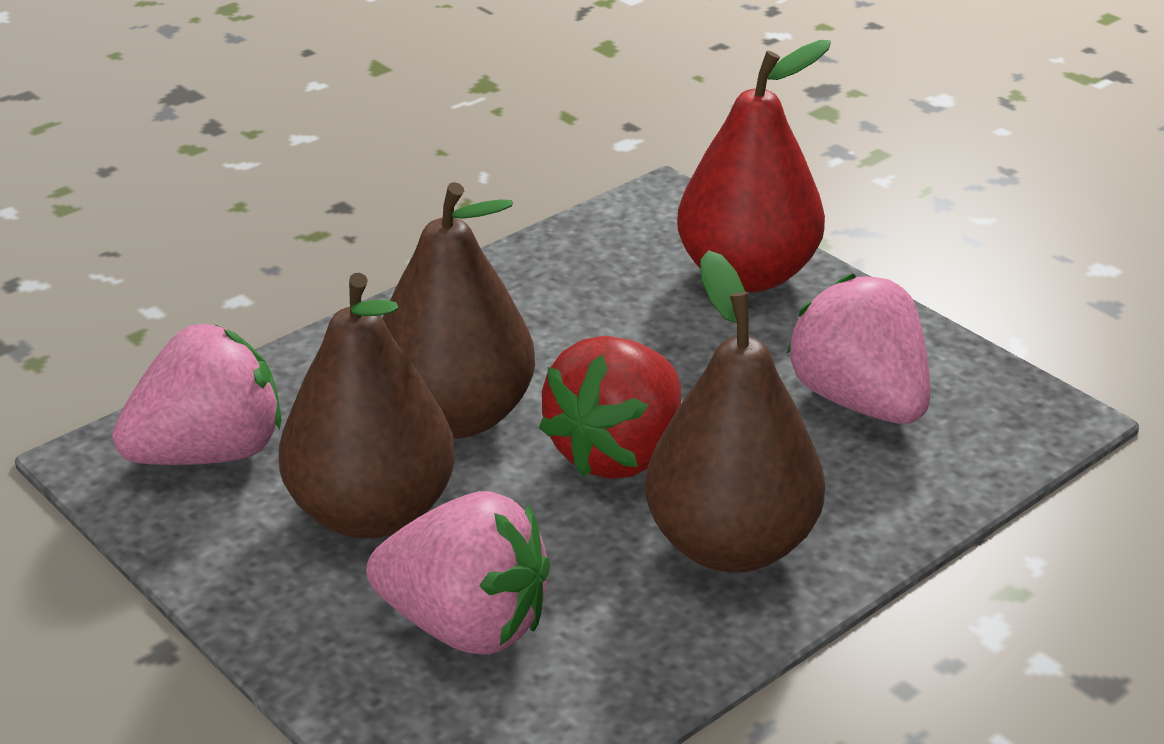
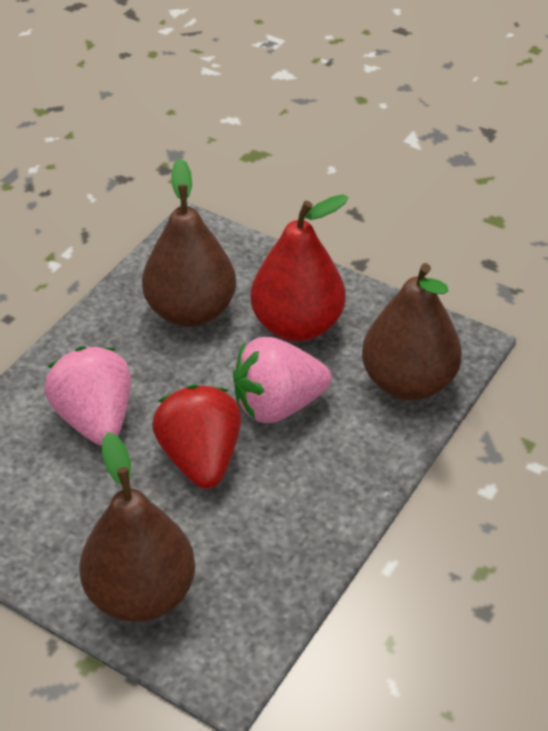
pink strawberry: [112,324,281,465] [366,491,550,655] [786,274,930,424] = 3 -> [44,346,131,445] [233,337,332,423] = 2

